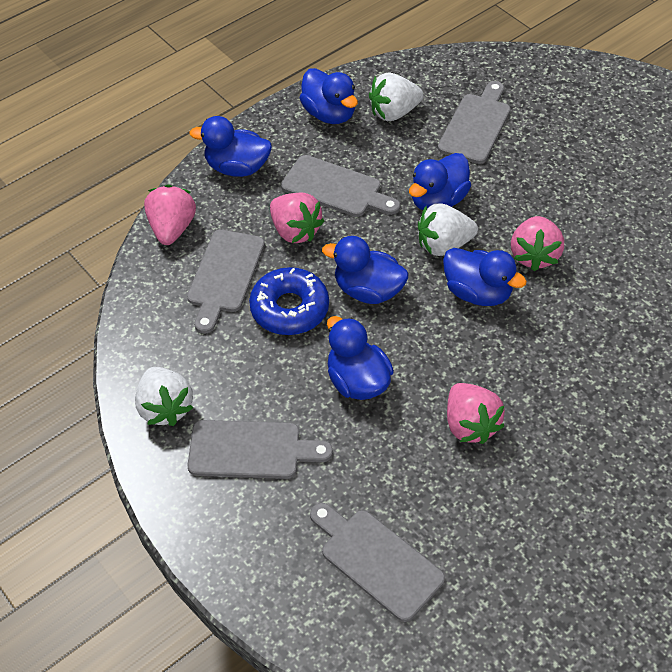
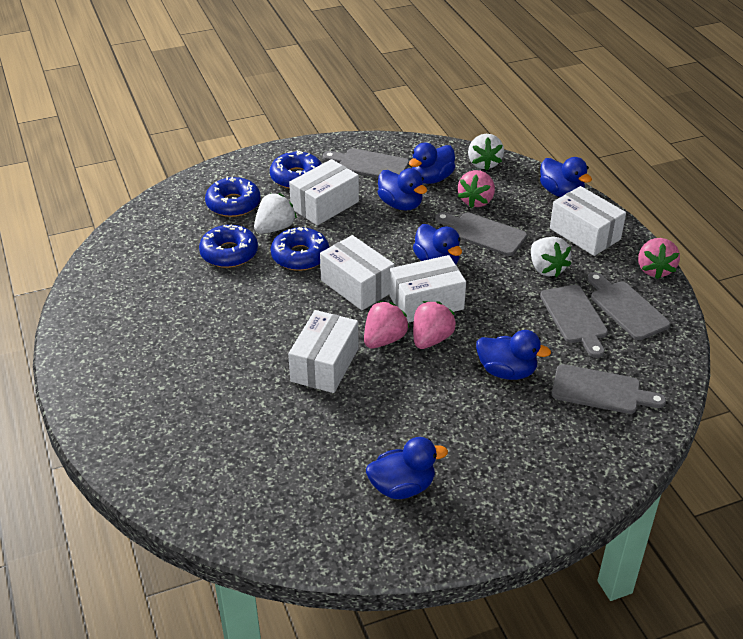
blue donut: [249,267,329,335] = 1 -> [199,224,258,268] [205,177,261,217] [270,150,322,189] [271,227,329,271] = 4
white box: none = 0 -> [288,310,359,393] [289,159,359,226] [320,235,394,310] [390,255,466,323] [550,186,626,256] = 5

